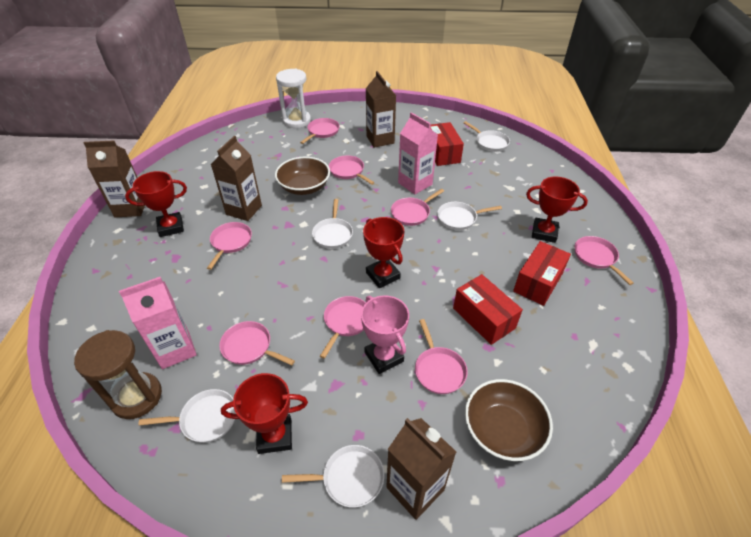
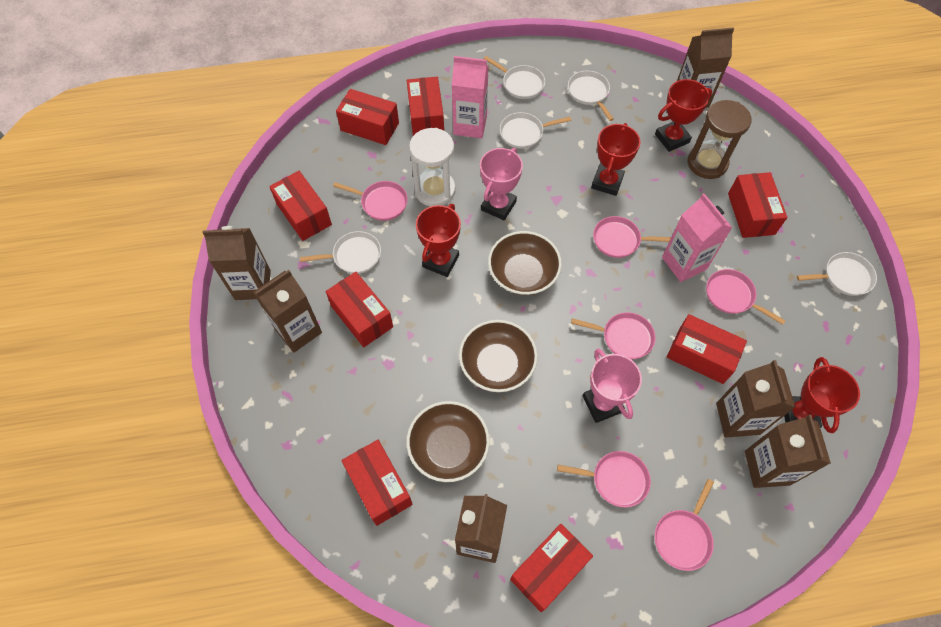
brown bowl: [275,157,330,195] [465,379,553,461] = 2 -> [407,401,490,482] [459,320,537,392] [488,231,562,295] = 3
brown carton: [84,141,145,217] [211,136,262,221] [366,71,396,148] [386,418,456,520] = 4 -> [202,226,271,300] [253,270,322,353] [455,494,507,563] [677,27,734,108] [716,360,796,438] [745,415,831,488] = 6
pink pan: [207,222,252,270] [219,321,295,365] [300,118,340,144] [320,296,366,359] [329,155,375,185] [391,189,444,226] [415,319,468,394] [575,236,634,285] = 8 -> [333,181,408,221] [557,451,651,507] [571,312,656,359] [593,216,671,258] [655,479,714,571] [706,269,786,325] = 6
pink trophy: [361,296,409,374] = 1 -> [480,148,523,220] [583,348,642,423] = 2
red box: [430,122,464,166] [453,274,523,345] [513,241,571,306] = 3 -> [269,171,332,241] [325,272,393,347] [336,89,399,145] [341,440,413,526] [407,77,444,136] [510,524,593,612] [667,314,747,384] [728,172,787,238] = 8

